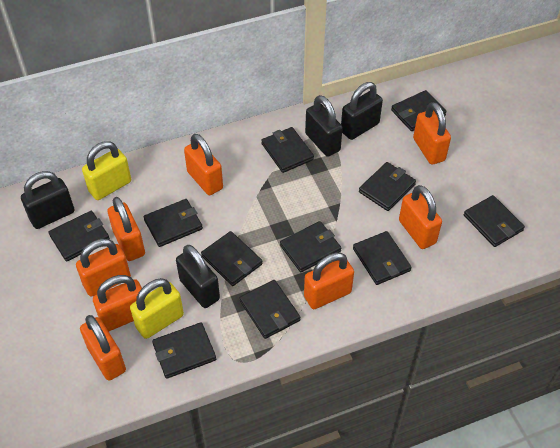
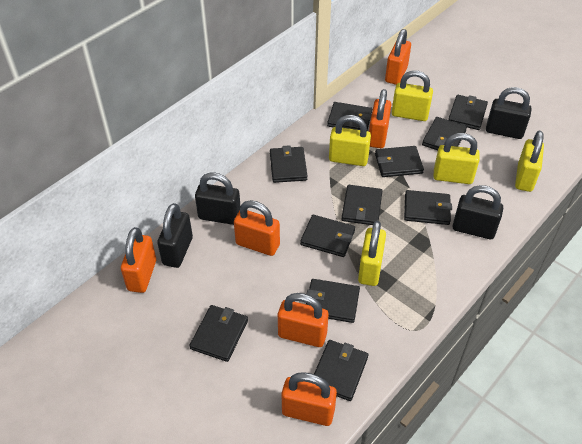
orange padlock: [76,239,131,297] [80,315,126,381] [93,275,142,331] [107,197,145,261] [184,134,223,195] [304,253,354,309] [399,185,442,249] [413,102,451,165] = 8 -> [121,227,156,293] [234,200,280,256] [278,293,329,347] [281,372,337,426] [369,89,392,148] [385,29,411,85] = 6
yellow padlock: [82,141,131,200] [130,278,184,339] = 2 -> [329,115,371,166] [358,221,386,286] [392,70,433,121] [433,133,479,184] [515,131,544,192] = 5

